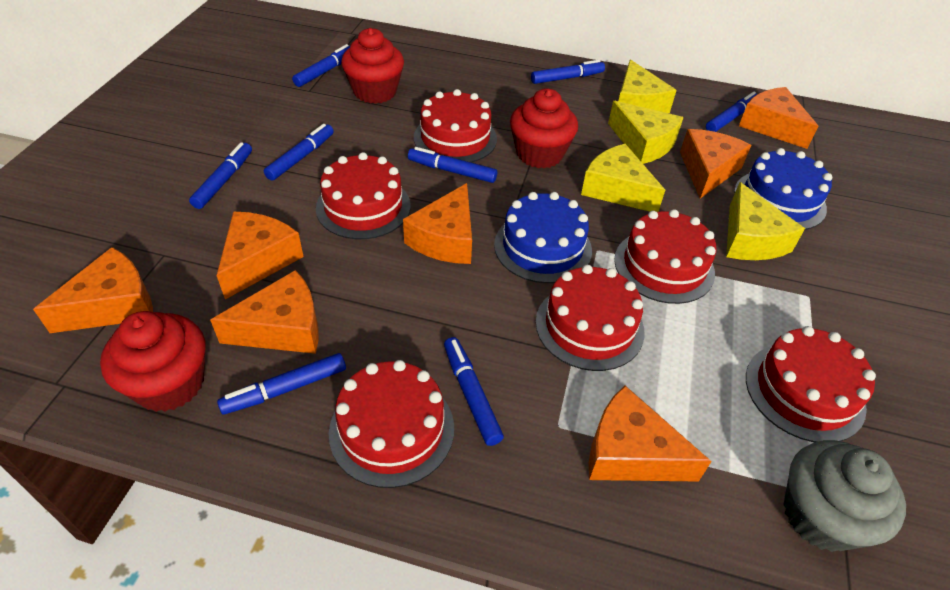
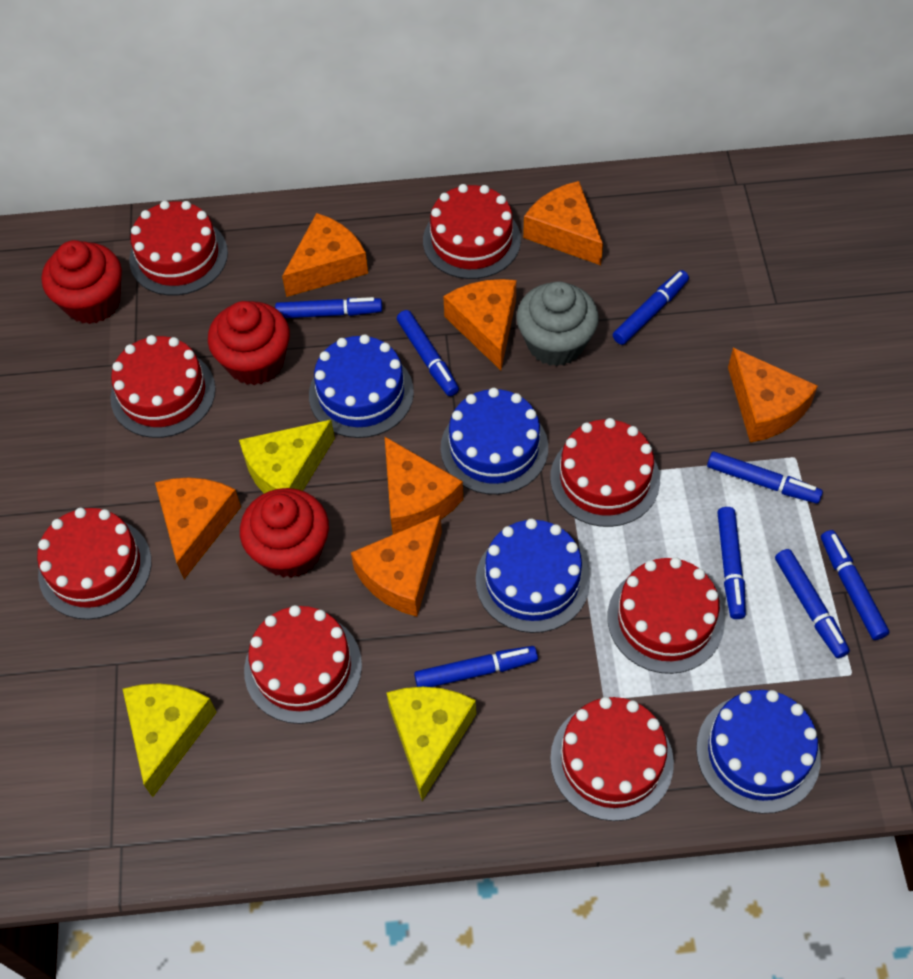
blue cake: [494,192,592,283] [734,148,832,230] = 2 -> [309,334,414,438] [441,388,548,495] [476,519,590,633] [696,690,821,814] = 4
red cake: [316,152,410,239] [329,360,454,488] [414,89,497,162] [536,265,644,371] [614,209,717,304] [746,326,876,442] = 6 -> [37,508,151,619] [110,335,216,438] [129,201,228,296] [244,605,362,724] [423,184,521,279] [550,418,660,527] [550,697,674,821] [607,557,724,674] = 8
yellow cheese: [581,144,665,212] [608,101,684,164] [619,59,676,113] [726,182,805,260] = 4 -> [123,683,217,797] [239,420,335,493] [387,687,476,801] = 3

